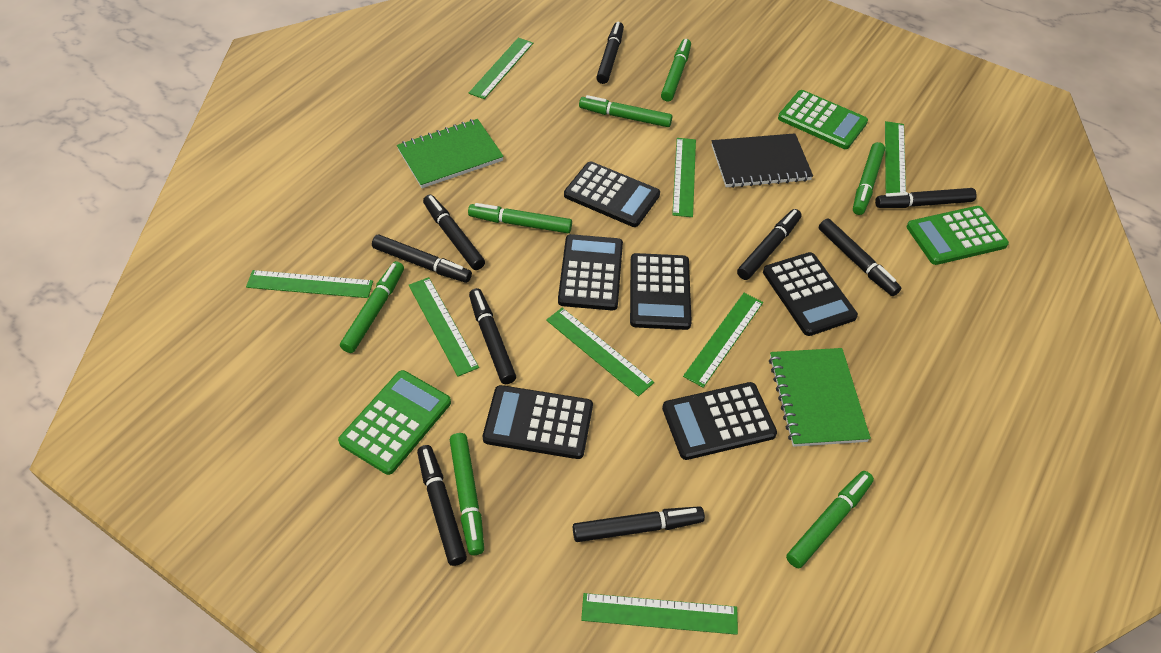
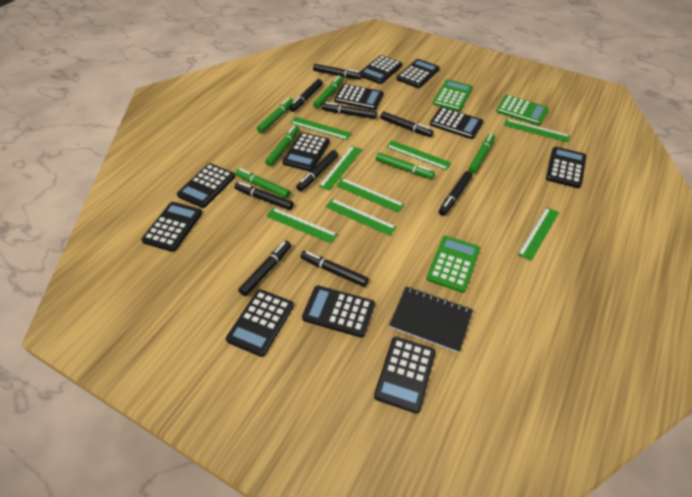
black calculator: [483,385,593,459] [558,234,623,310] [564,162,660,227] [630,253,692,330] [662,382,777,460] [763,252,858,336] = 6 -> [141,202,202,252] [177,163,235,208] [226,289,294,357] [282,132,330,171] [302,285,375,338] [334,84,384,110] [359,55,402,84] [374,337,436,414] [396,59,440,88] [430,107,483,139] [546,147,586,188] = 11
green marker: [340,261,404,353] [450,433,484,555] [468,203,572,233] [579,95,672,127] [661,39,691,102] [786,471,874,568] [853,142,885,215] = 7 -> [235,168,290,198] [257,98,294,133] [265,126,300,166] [313,75,344,109] [376,153,435,179] [468,133,495,174] = 6
green notebook: [397,119,504,188] [769,348,871,447] = 2 -> none = 0

